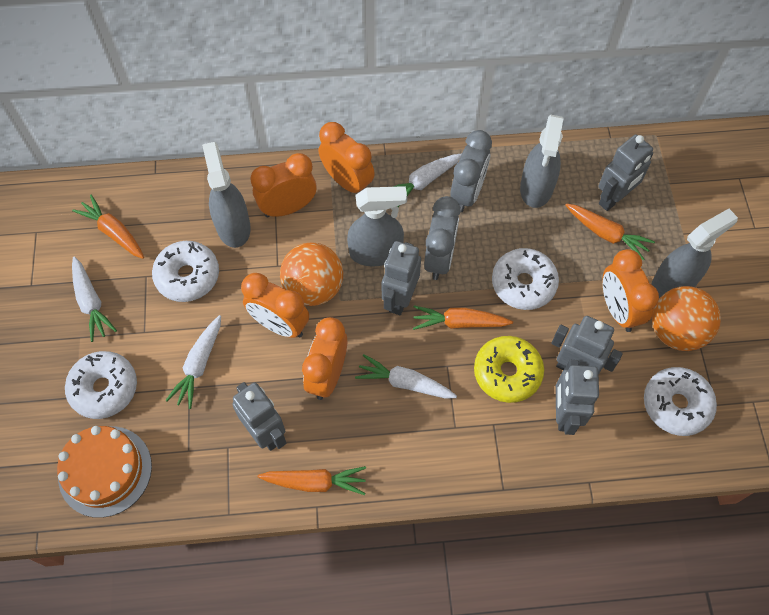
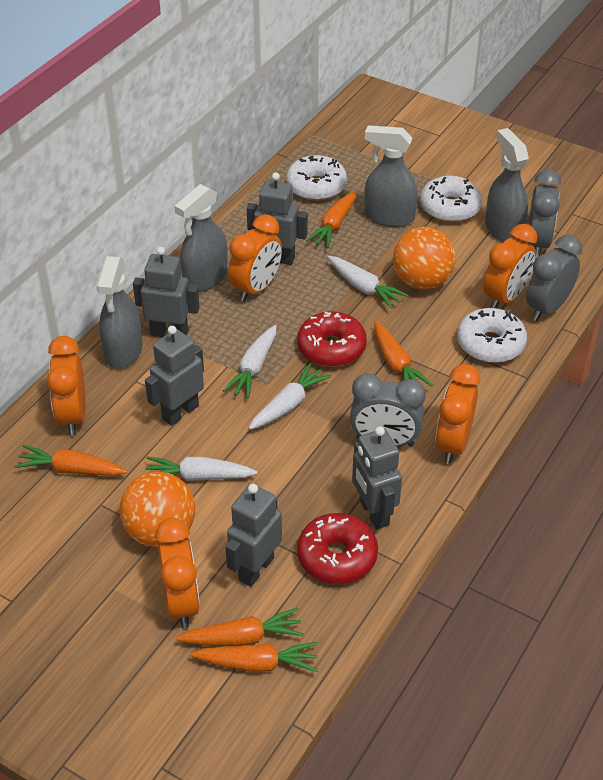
grey clock: [424,196,460,280] [450,130,492,212] = 2 -> [350,373,426,447] [526,234,582,321] [528,169,561,258] = 3
orange cake: [57,426,152,518] = 1 -> none = 0
orange carrot: [72,195,144,259] [258,466,366,495] [413,305,513,330] [565,204,655,260] = 4 -> [14,445,127,476] [176,607,304,646] [190,642,318,672] [305,191,356,248] [374,321,432,386] = 5
red donut: none = 0 -> [297,311,367,367] [297,513,378,584] = 2
white donut: [65,351,137,419] [152,241,219,302] [492,248,559,310] [644,367,717,436] = 4 -> [286,155,347,201] [420,176,482,223] [457,308,527,363] = 3
yellow donut: [474,336,544,403] = 1 -> none = 0

